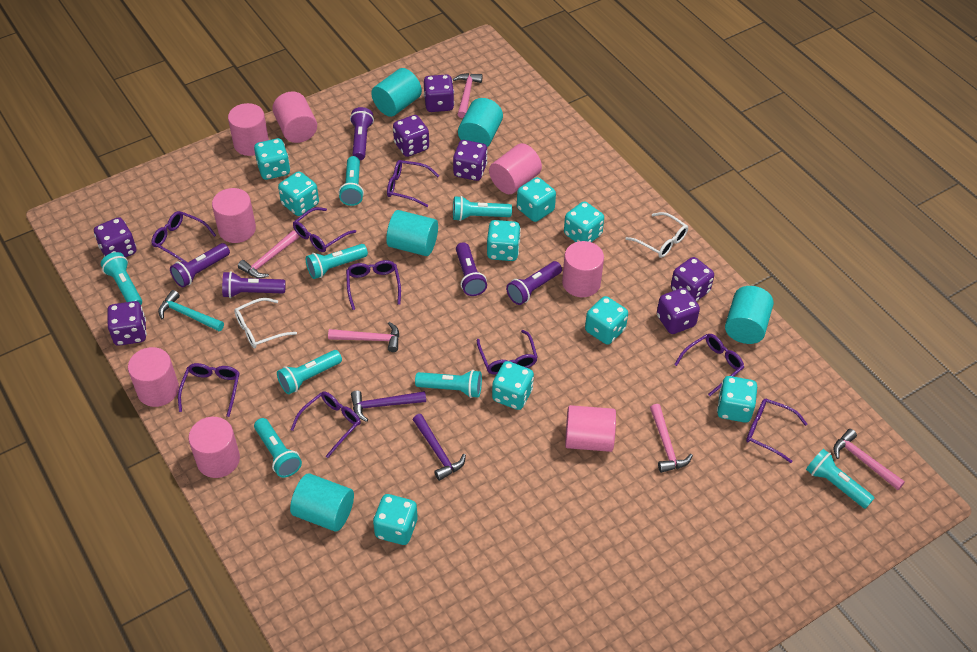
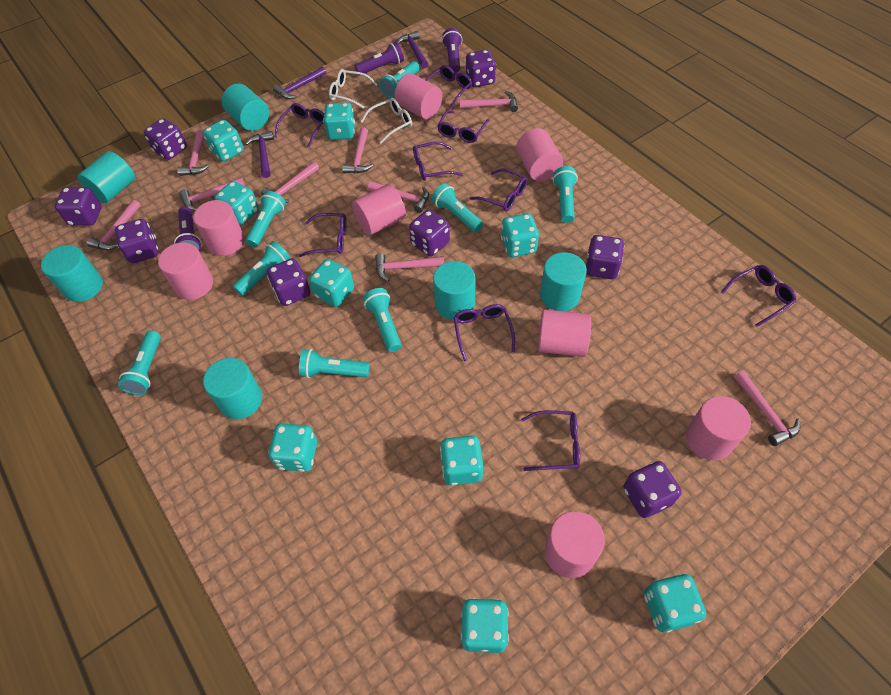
pink hammer: [238,231,299,278] [328,322,399,352] [453,73,483,118] [650,404,693,473] [833,429,905,490] = 5 -> [86,200,141,250] [177,130,209,176] [179,177,245,211] [261,162,319,203] [342,127,373,173] [368,181,429,213] [375,253,444,281] [460,91,518,112] [734,371,800,446] = 9
purple dice: [94,217,136,258] [107,301,147,346] [393,115,429,157] [424,75,454,112] [453,140,488,181] [657,288,700,334] [671,257,714,302] = 7 -> [55,187,101,226] [115,219,158,263] [144,118,187,160] [267,258,310,306] [409,210,450,256] [466,50,496,87] [586,235,624,279] [623,461,682,518] = 8
purple flashlight: [170,243,230,287] [222,271,286,298] [350,107,374,160] [456,242,487,296] [506,261,562,305] = 5 -> [174,207,202,252] [355,42,404,73] [442,28,462,73] = 3
purple hammer: [351,390,426,422] [413,414,466,481] = 2 -> [245,131,274,178] [273,66,326,99] [397,31,428,68] = 3
turquoise cylinder: [290,473,354,532] [371,68,422,117] [386,210,438,256] [458,98,503,147] [725,286,774,344] = 5 -> [41,245,103,302] [77,151,135,203] [203,358,262,419] [222,84,269,131] [433,261,475,320] [540,252,587,311] = 6
turquoise hammer: [158,290,224,331] = 1 -> none = 0

